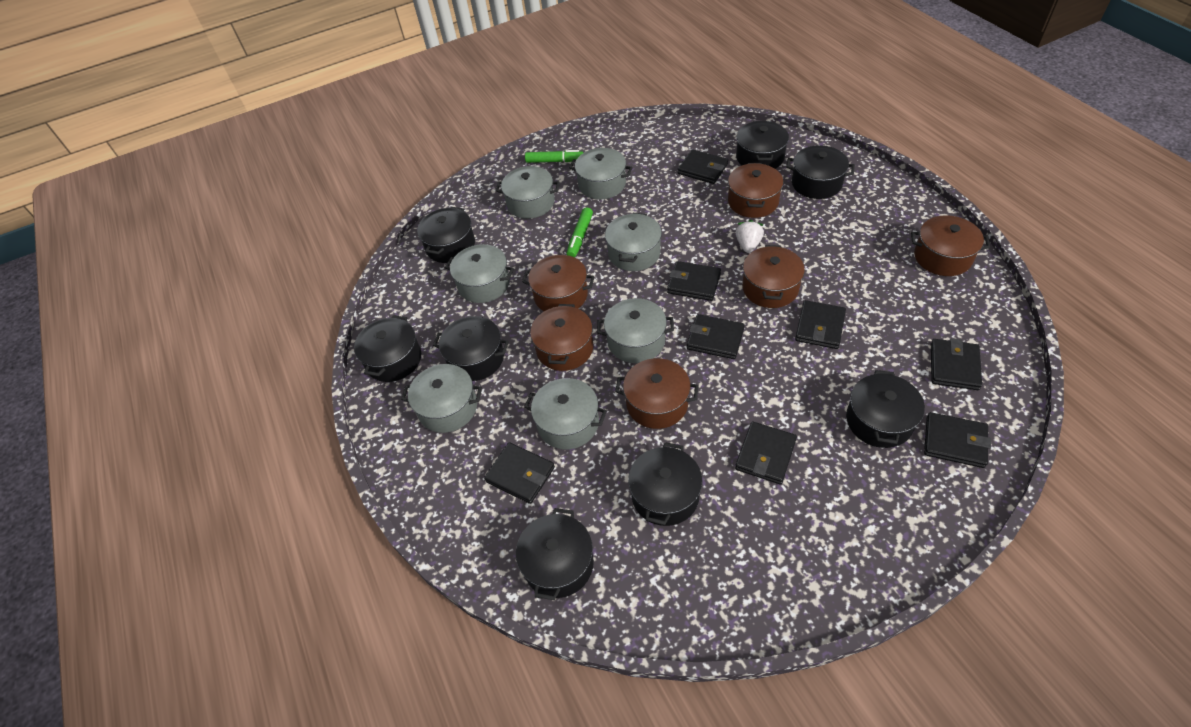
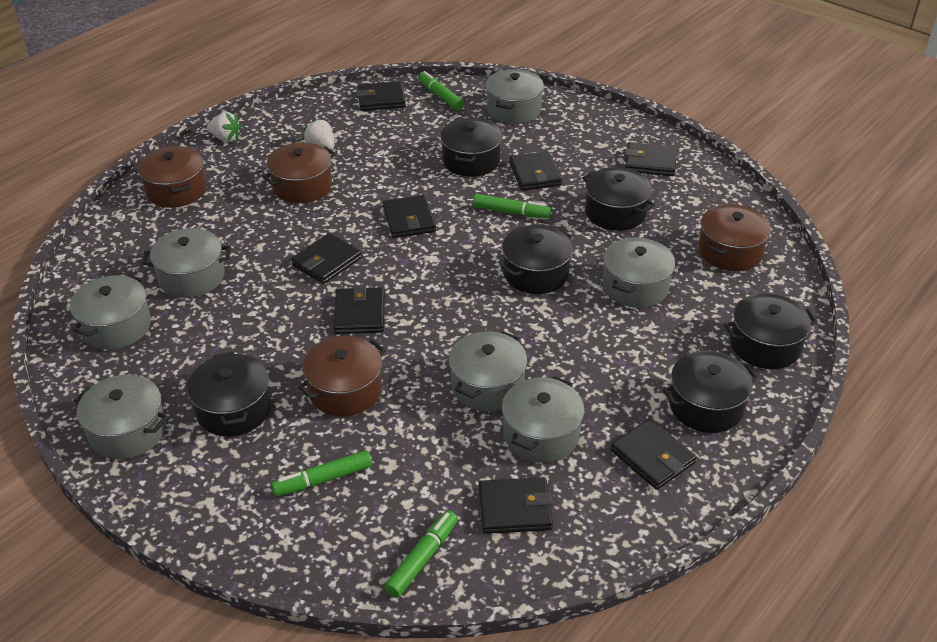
black pot: [354,315,421,382] [417,207,475,263] [433,316,509,381] [516,508,594,600] [628,442,703,526] [736,121,789,169] [786,145,855,199] [846,370,925,448] = 8 -> [187,352,271,437] [440,118,502,177] [501,225,573,294] [582,167,655,231] [663,351,758,433] [724,293,817,369] = 6
brown pot: [522,255,594,311] [530,304,593,371] [615,358,699,429] [728,163,783,218] [742,245,805,308] [911,216,990,276] = 6 -> [138,146,206,208] [263,142,336,203] [298,336,386,417] [698,204,771,271] = 4
green marker: [525,150,583,163] [567,208,593,257] = 2 -> [271,450,372,496] [384,510,458,598] [418,71,464,110] [473,194,551,218] = 4
white strawberry: [736,220,764,253] = 1 -> [207,112,242,142] [303,118,334,150] = 2

